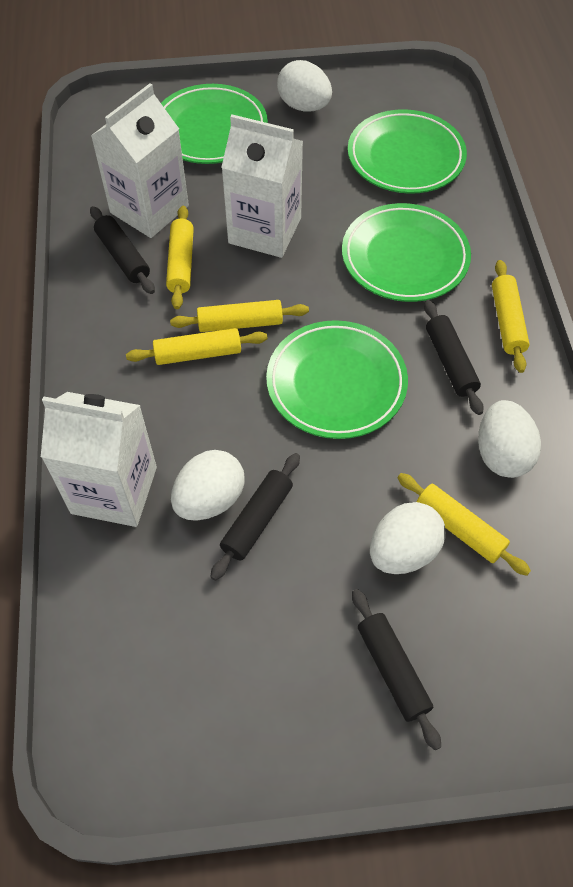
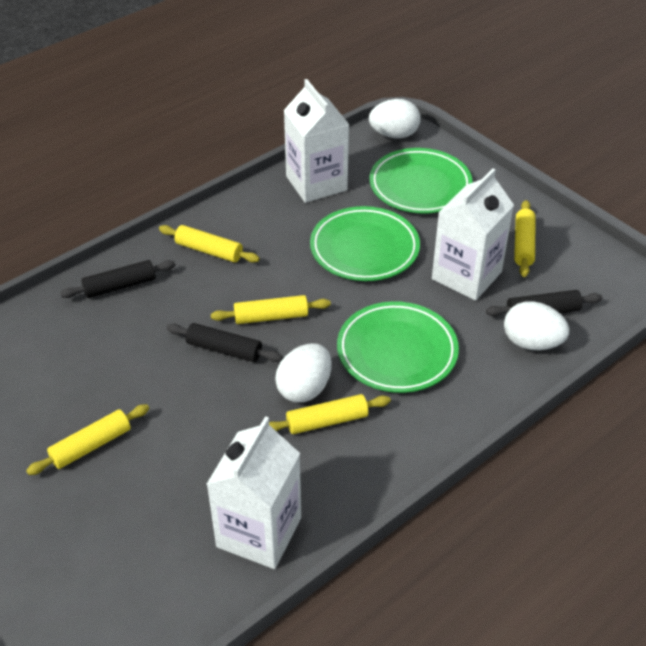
black rolling pin: [90,206,155,294] [210,453,300,581] [352,589,441,750] [424,300,484,415] = 4 -> [60,260,175,298] [167,323,282,362] [486,290,602,316] = 3
green plate: [161,84,268,164] [266,320,408,439] [342,203,471,302] [348,109,467,194] = 4 -> [310,206,420,281] [337,301,459,393] [369,148,473,213] = 3
white egg: [171,450,245,521] [277,60,332,112] [370,502,446,574] [478,400,541,478] = 4 -> [275,343,332,403] [369,99,421,139] [504,301,569,350] = 3

